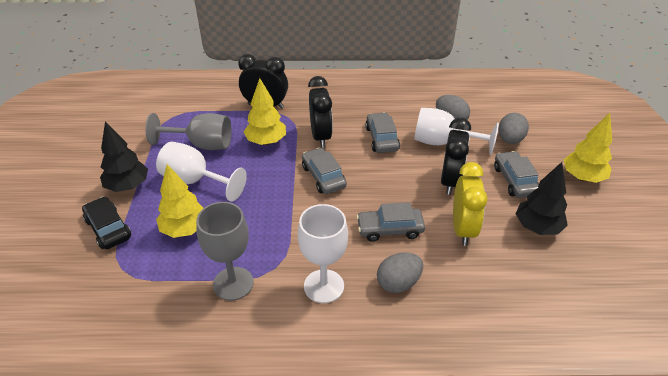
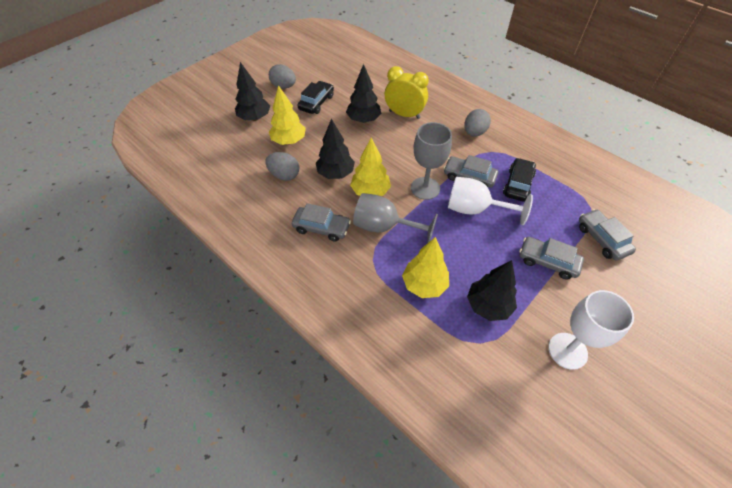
black car: [82,197,131,249] = 1 -> [297,81,334,114] [503,158,536,202] = 2
black clock: [238,54,288,109] [308,76,333,148] [441,118,471,195] = 3 -> none = 0
black tree: [100,121,148,192] [516,162,568,235] = 2 -> [235,62,270,121] [316,119,355,179] [346,64,381,123] [467,260,517,321] = 4
white goblet: [156,142,247,202] [298,204,348,303] [414,108,499,155] = 3 -> [448,177,533,225] [548,290,634,370] = 2

